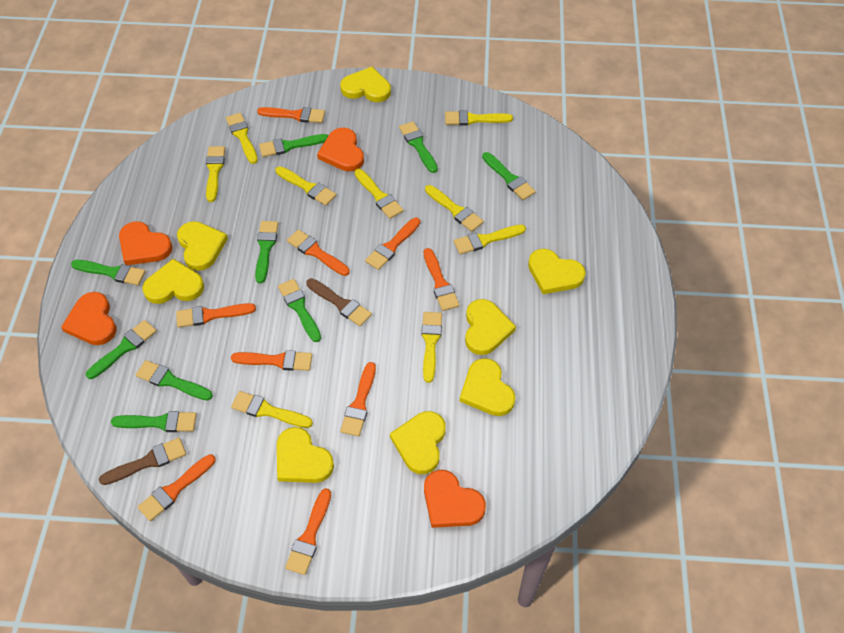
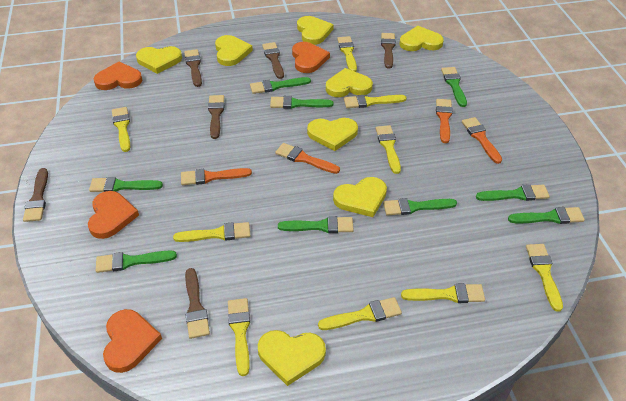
brown brush: [99,438,186,485] [306,278,372,326] = 2 -> [23,168,48,222] [184,49,202,87] [185,268,210,339] [208,95,224,139] [262,42,284,79] [381,33,396,69] = 6
orange brush: [138,454,216,521] [176,303,256,328] [231,350,312,371] [257,107,325,123] [285,488,331,575] [287,229,350,276] [340,362,376,436] [365,218,420,270] [424,248,459,311] = 9 -> [181,168,252,185] [275,143,340,174] [436,99,453,143] [462,117,502,164] = 4

